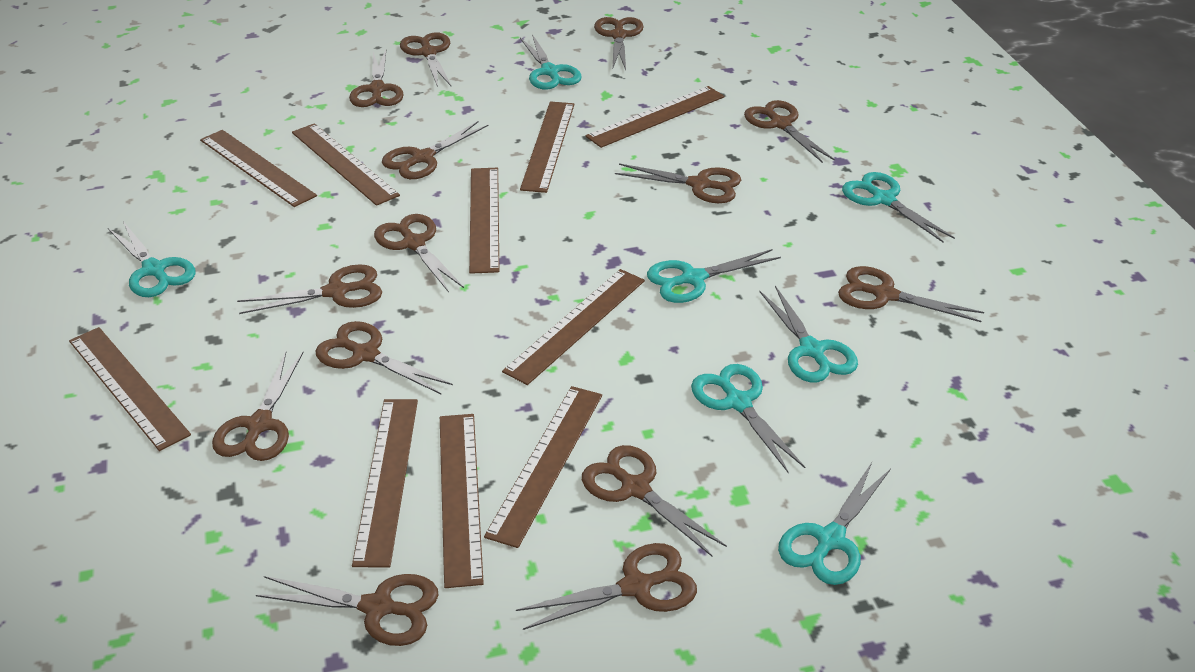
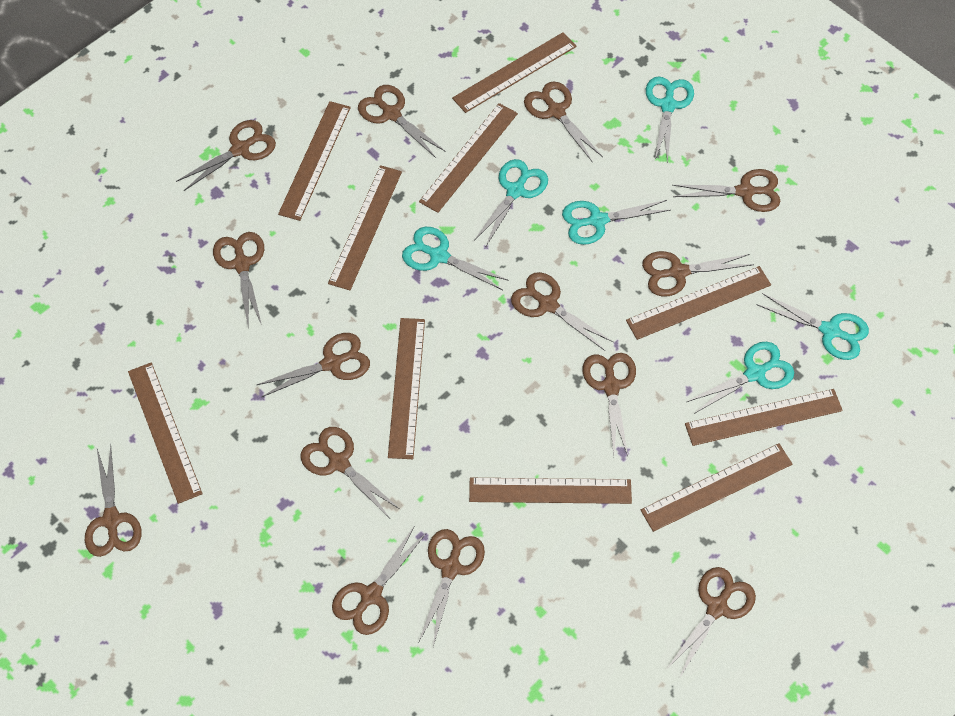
turquoise scissors: [108,221,195,297] [520,34,581,90] [647,249,781,303] [691,364,805,474] [759,286,858,383] [778,463,891,585] [842,172,955,243] = 7 -> [402,227,509,290] [474,159,548,248] [562,200,671,245] [646,77,694,164] [687,342,794,414] [756,293,869,360] = 6

